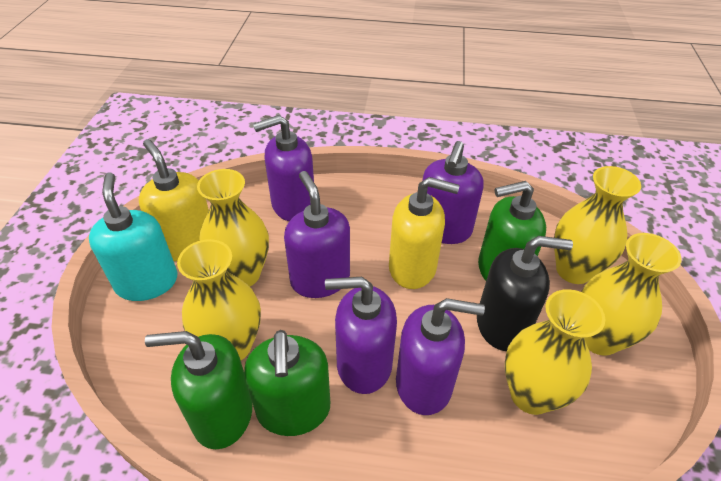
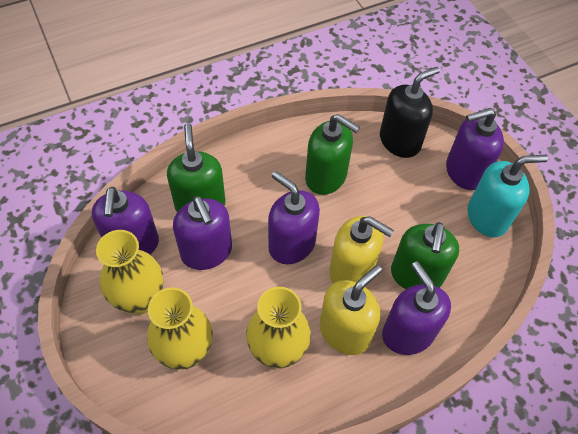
yellow vase: [177,239,261,360] [197,169,269,287] [505,289,605,415] [554,166,641,284] [581,233,682,356] = 5 -> [96,230,163,315] [147,287,213,370] [246,287,311,368] = 3

